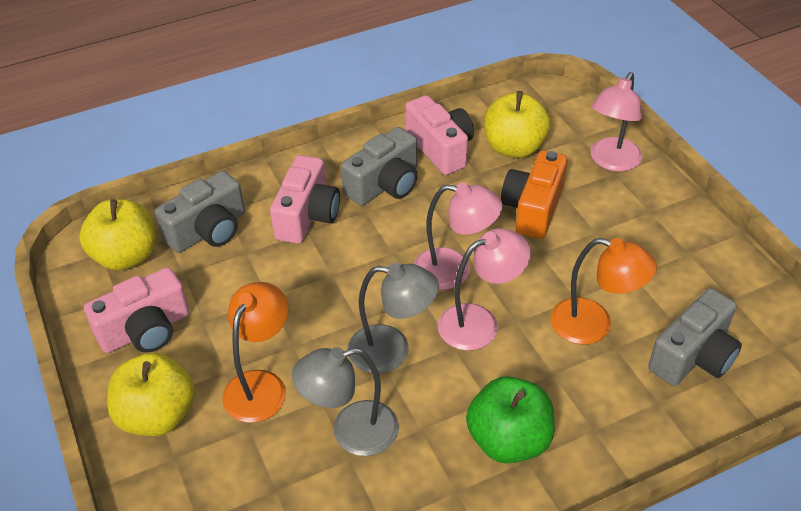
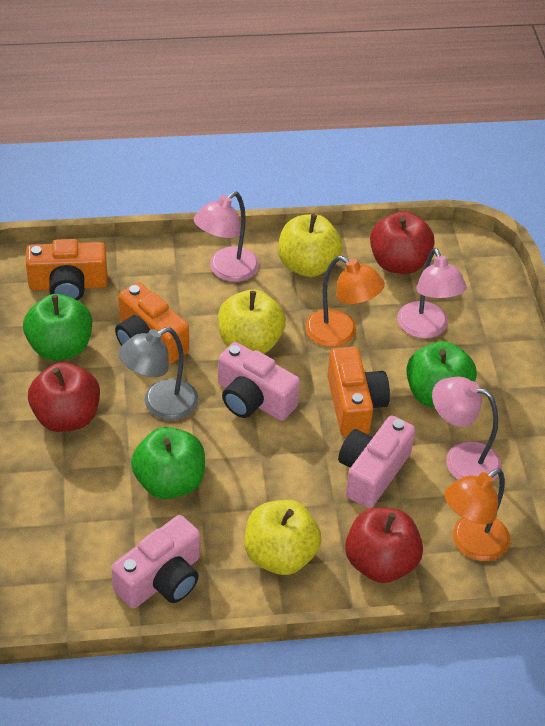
green apple: [466,376,555,464] = 1 -> [23,294,92,361] [131,427,205,499] [406,341,477,408] = 3
grey camera: [155,171,245,253] [341,127,418,206] [648,288,742,386] = 3 -> none = 0
grey lamp: [292,347,399,456] [348,263,439,373] = 2 -> [118,327,198,420] = 1
orange camera: [501,150,567,239] = 1 -> [26,239,107,300] [115,282,189,364] [327,346,390,437] = 3
red apple: none = 0 -> [28,363,100,432] [345,508,423,583] [370,212,435,274] = 3

